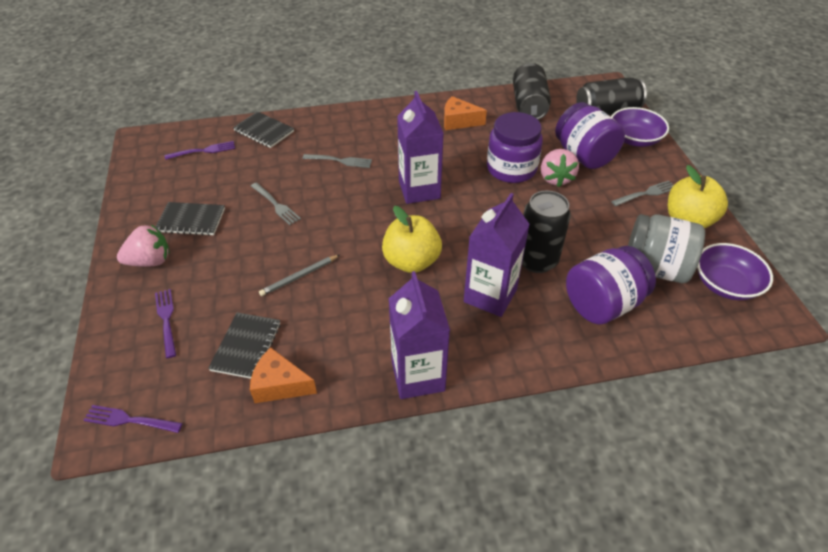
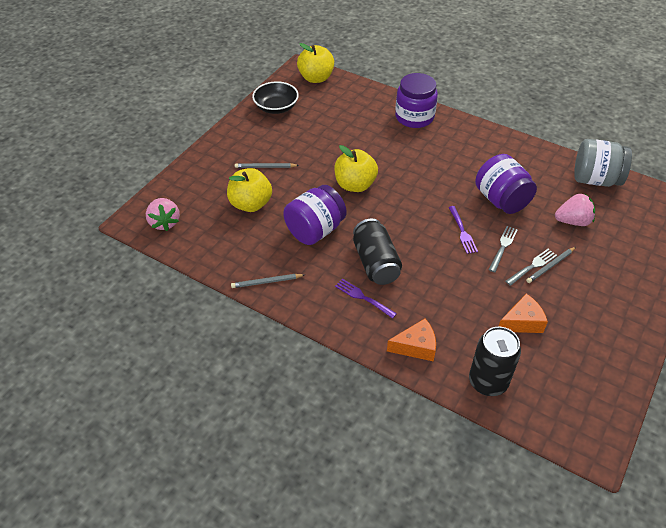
black bowl: none = 0 -> [252,81,299,114] = 1
black can: [513,63,551,120] [522,191,571,273] [576,77,647,115] = 3 -> [353,219,402,285] [469,327,521,396] = 2
black notebook: [156,202,225,236] [208,312,280,379] [233,111,294,148] = 3 -> none = 0
grey fork: [251,182,301,225] [303,154,372,168] [611,181,674,206] = 3 -> [489,226,518,272] [505,249,557,286] = 2
grey pencil: [259,255,340,296] = 1 -> [231,274,305,288] [235,163,299,168] [526,247,576,283] = 3
purple bowl: [611,107,669,147] [697,243,773,300] = 2 -> none = 0
purple carton: [389,271,450,399] [397,91,444,204] [464,193,530,317] = 3 -> none = 0
purple fork: [83,405,183,433] [155,289,176,358] [165,141,235,160] = 3 -> [335,279,397,319] [448,206,478,254] = 2
yellow apple: [382,206,442,273] [668,165,728,228] = 2 -> [227,168,272,212] [297,43,334,83] [334,145,378,192] = 3

